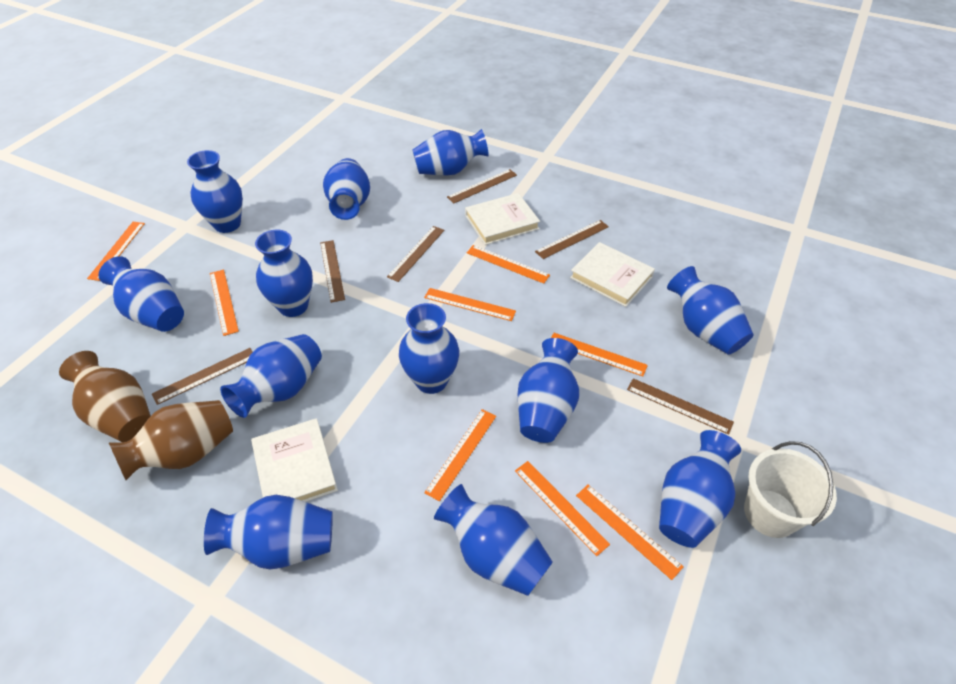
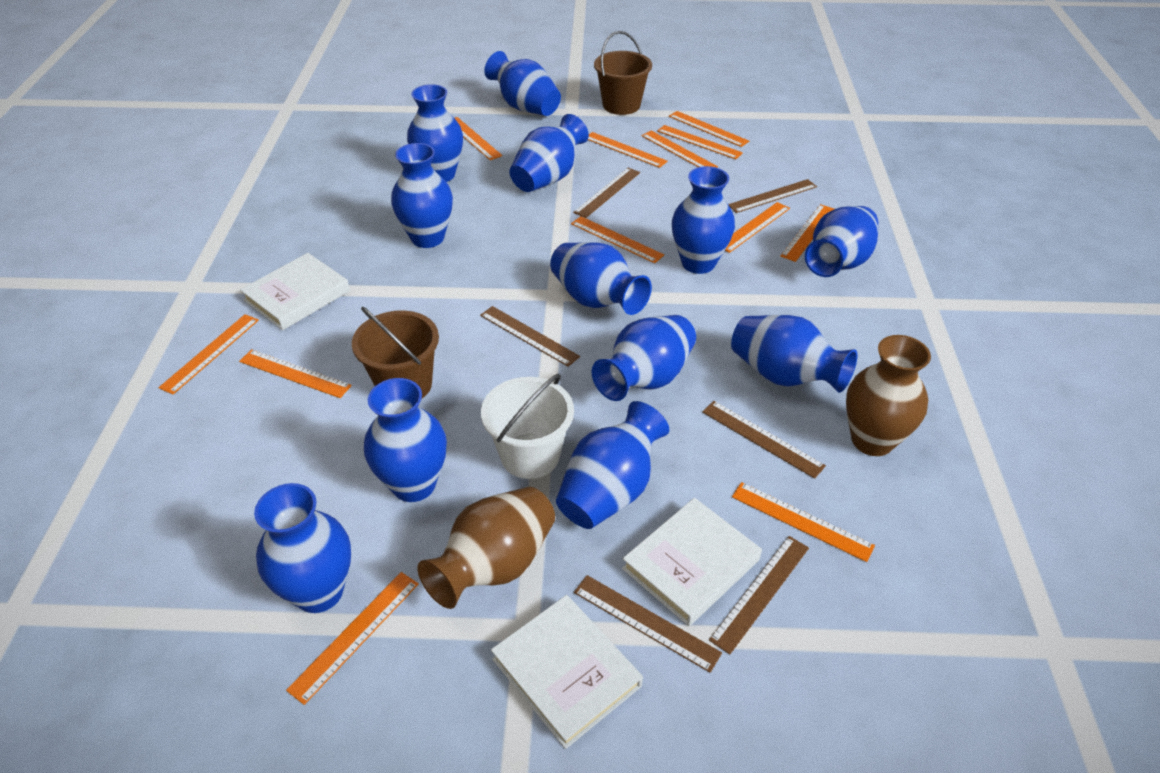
brown bucket: none = 0 -> [352,307,439,398] [594,31,652,115] = 2
orange ruler: [87,222,145,281] [210,270,239,336] [424,288,516,321] [424,409,496,501] [467,245,550,284] [515,461,610,556] [551,333,648,376] [576,485,684,580] = 8 -> [159,314,259,394] [239,349,352,398] [286,572,419,705] [455,117,502,160] [571,216,664,263] [588,132,668,168] [641,131,718,168] [657,125,743,159] [669,111,749,147] [725,202,790,253] [732,482,875,562] [780,204,834,262] = 12

